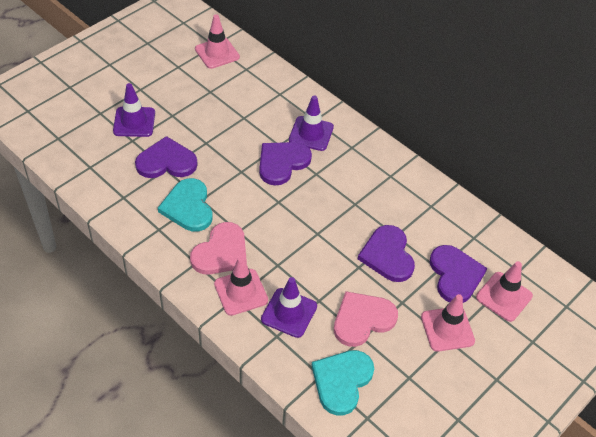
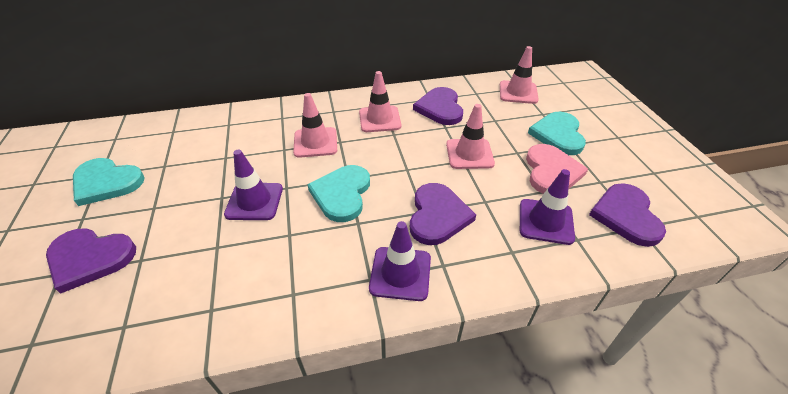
pink heart: [190,222,247,275] [334,291,398,347] = 2 -> [526,144,588,194] = 1
turquoise heart: [158,178,213,232] [311,350,374,416] = 2 -> [73,158,144,206] [307,165,370,222] [528,112,586,155] = 3

